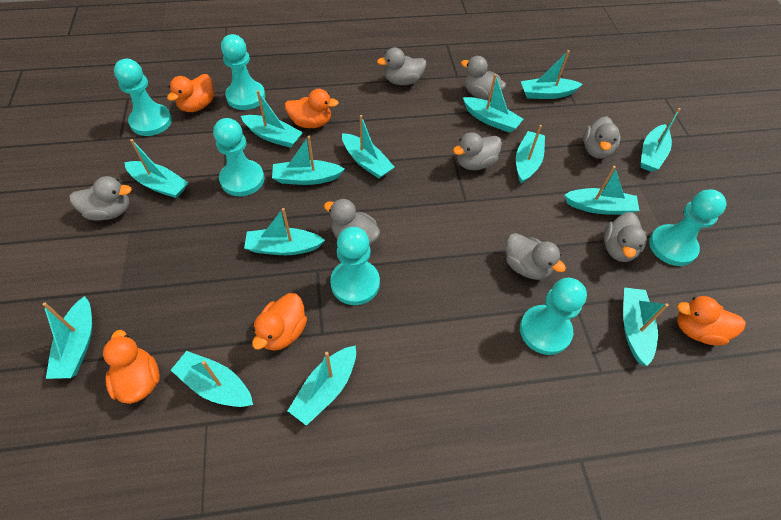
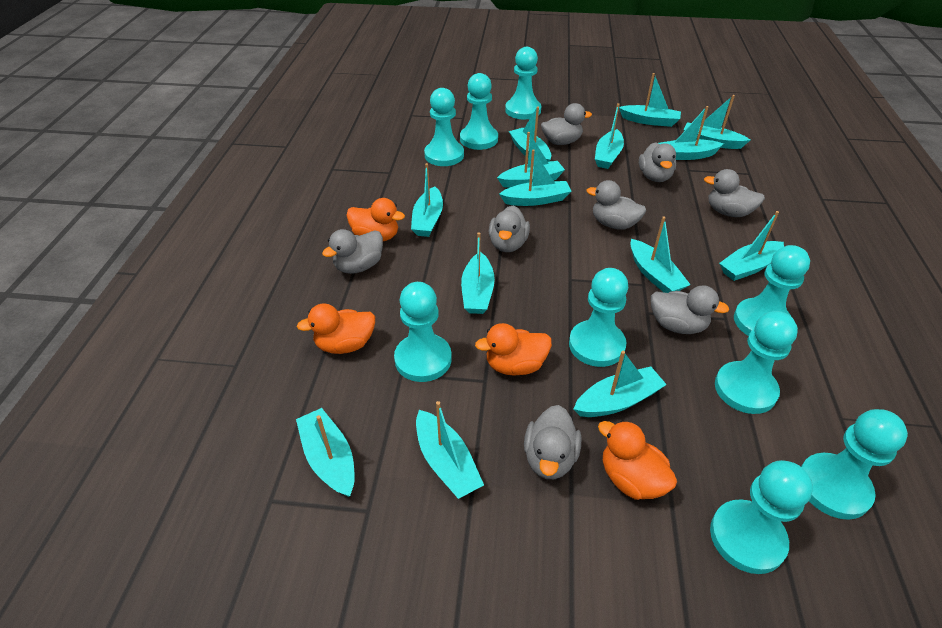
orange duck: [103,330,160,404] [167,74,214,112] [252,293,307,351] [285,89,339,128] [677,296,746,346] = 5 -> [297,304,375,354] [346,198,405,241] [475,323,552,376] [598,420,677,500] = 4
turquoise pawn: [114,59,172,136] [213,118,264,196] [221,34,266,110] [330,227,380,305] [520,278,587,355] [649,189,727,266] = 6 -> [394,282,452,382] [424,88,464,166] [460,73,498,150] [505,47,541,119] [569,268,628,367] [710,460,813,574] [715,311,798,414] [734,245,810,336] [801,409,908,520] = 9

